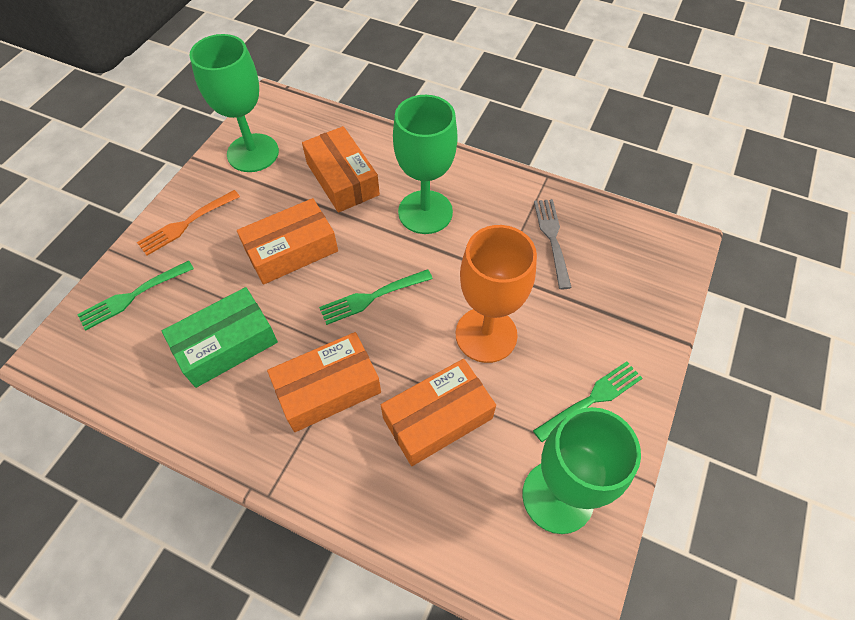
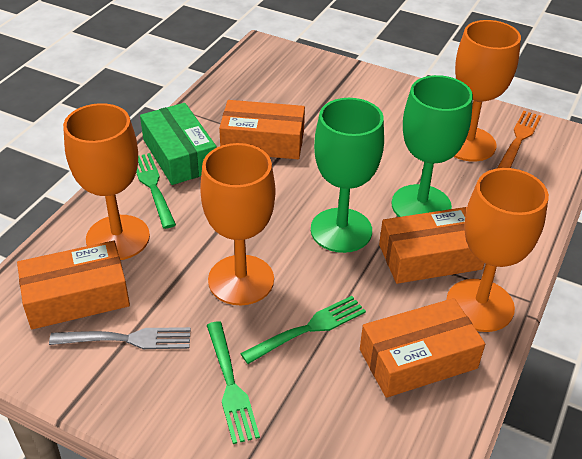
green goblet: [189,34,279,172] [393,95,458,234] [522,407,641,534] = 3 -> [311,98,384,253] [391,75,473,217] = 2
orange goblet: [456,225,537,363] = 1 -> [63,103,150,260] [200,143,275,305] [446,168,549,332] [454,20,521,161] = 4

